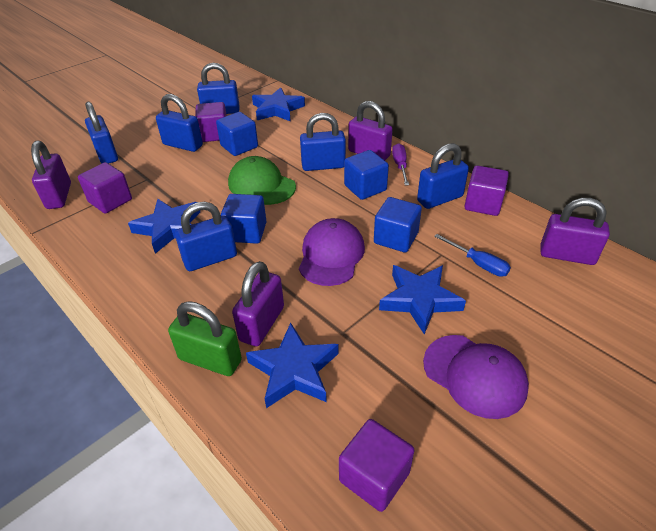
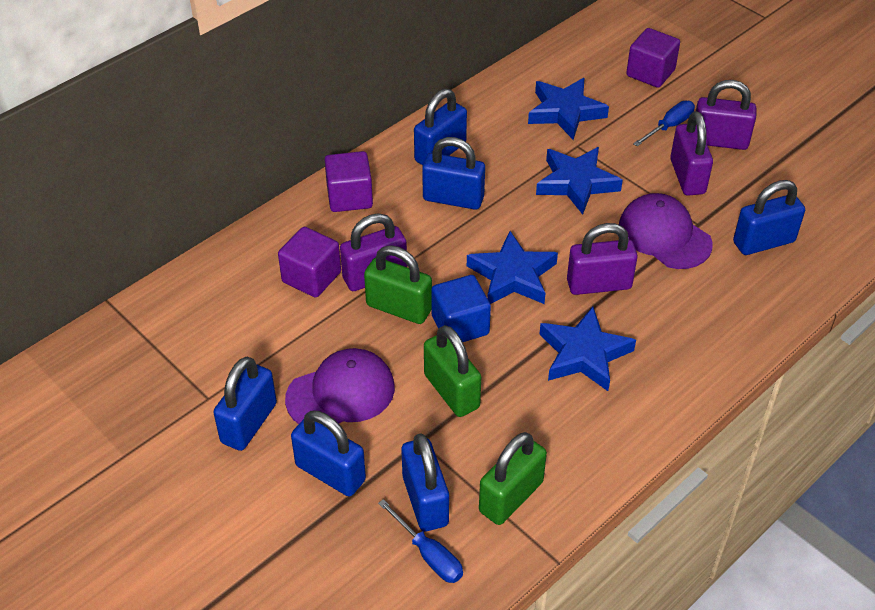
blue cube: [216,112,258,156] [221,194,267,244] [344,150,389,200] [374,197,422,253] = 4 -> [431,275,491,342] = 1
blue screwdriver: [434,234,511,277] = 1 -> [378,499,463,583] [633,101,695,146] = 2
green cap: [228,156,296,205] = 1 -> none = 0
green padlock: [168,301,242,376] = 1 -> [364,245,432,324] [424,325,481,417] [479,432,547,525] = 3
purple cube: [78,162,132,214] [195,102,227,142] [339,419,415,512] [464,165,509,216] = 4 -> [278,227,341,298] [324,151,373,212] [626,28,680,88] = 3
purple screwdriver: [392,143,409,185] = 1 -> none = 0

